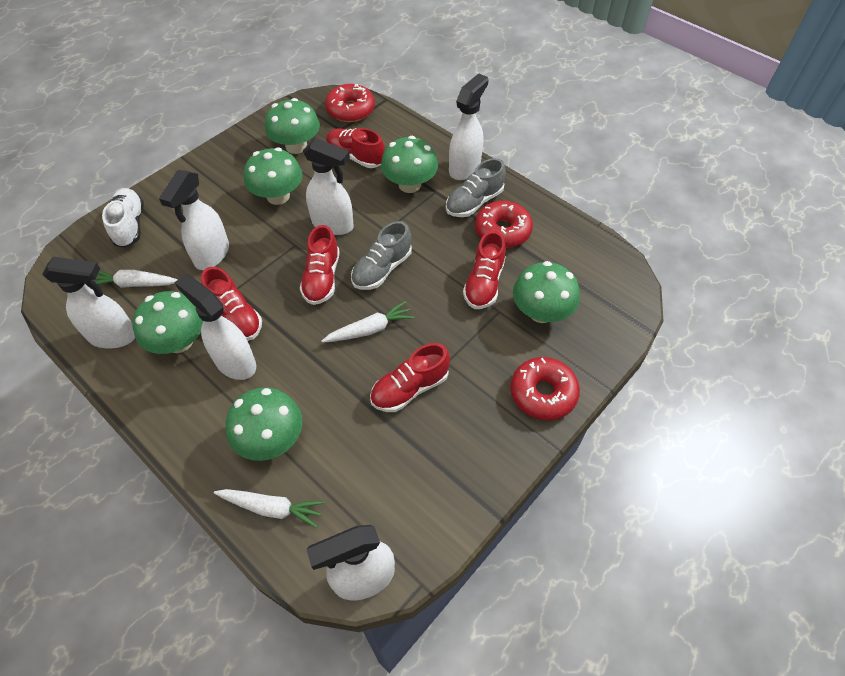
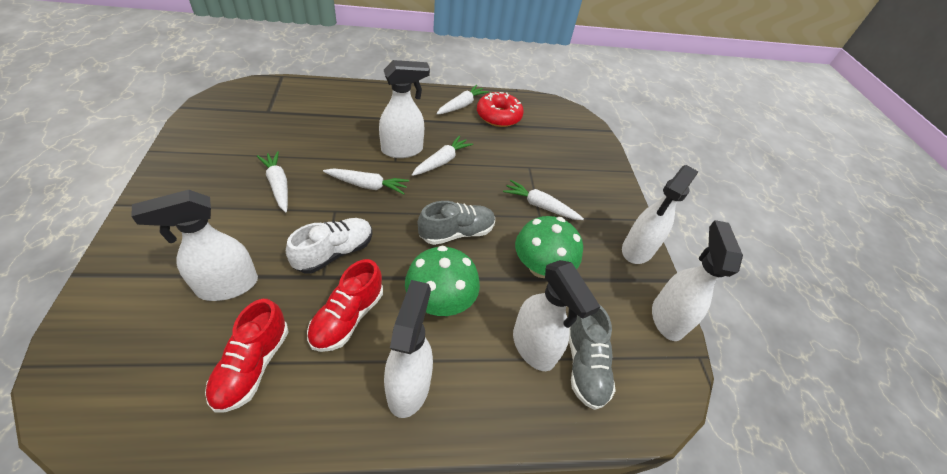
green mushroom: [132,291,203,354] [226,387,302,461] [244,148,302,205] [265,98,320,154] [381,136,438,193] [513,261,580,323] = 6 -> [405,246,480,316] [515,216,583,278] = 2
red donut: [325,84,375,122] [475,201,533,248] [510,357,580,420] = 3 -> [477,92,524,127] = 1
red shoe: [201,267,262,341] [300,225,340,305] [326,128,385,168] [370,343,450,412] [463,231,506,309] = 5 -> [205,299,289,412] [307,259,383,352] = 2
white carrot: [87,270,178,288] [214,489,325,528] [322,301,415,343] = 3 -> [257,151,288,213] [323,168,409,194] [412,135,473,176] [436,85,489,115] [503,180,584,220] = 5

